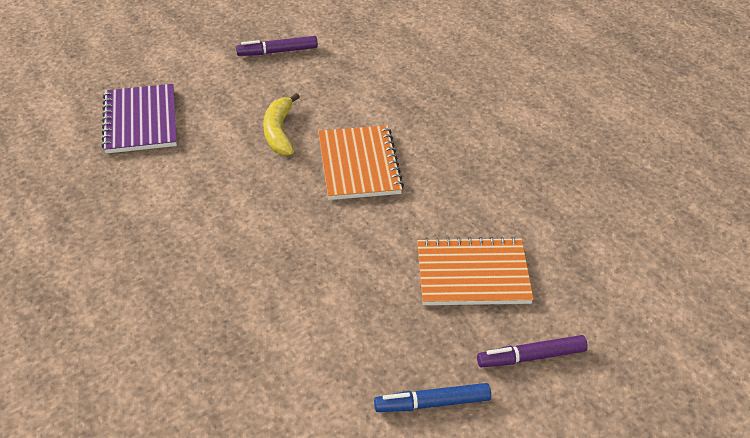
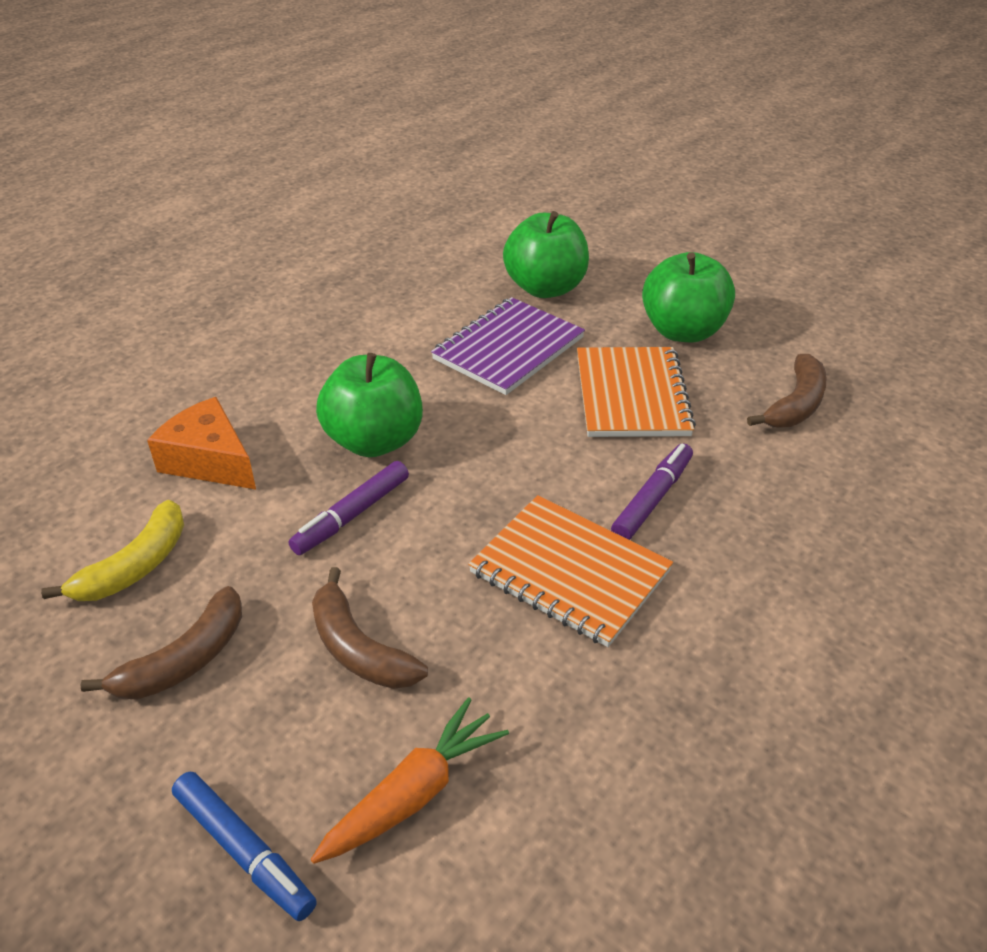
brown banana: none = 0 -> [80,586,242,700] [312,567,428,689] [747,354,827,428] = 3
green apple: none = 0 -> [316,353,423,457] [503,211,589,298] [642,252,735,342] = 3
orange carrot: none = 0 -> [311,697,509,864] = 1
orange cheese: none = 0 -> [147,397,256,490] = 1

